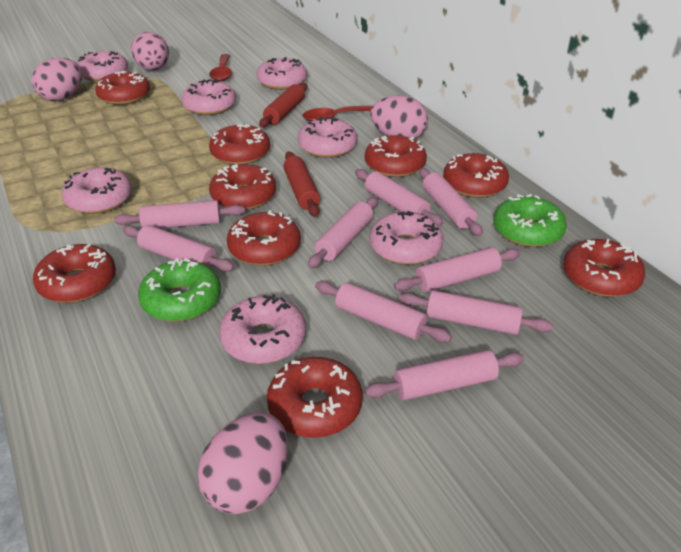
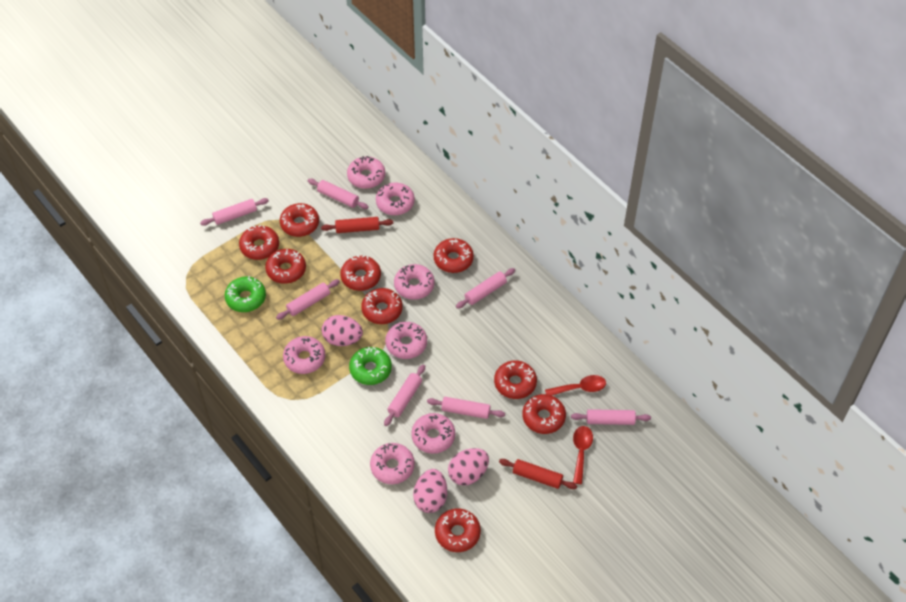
pink egg: [32,58,82,101] [131,32,169,71] [198,412,288,514] [370,96,428,139] = 4 -> [322,315,363,346] [413,469,447,513] [448,448,489,486] = 3
pink rolling pin: [114,200,245,228] [122,225,234,271] [308,197,378,268] [315,281,452,342] [355,169,443,226] [365,350,524,400] [394,247,520,292] [399,290,553,335] [419,168,483,236] = 9 -> [200,198,269,226] [276,279,340,320] [308,179,369,209] [384,364,425,426] [427,397,505,419] [456,268,515,309] [571,409,651,425] = 7

